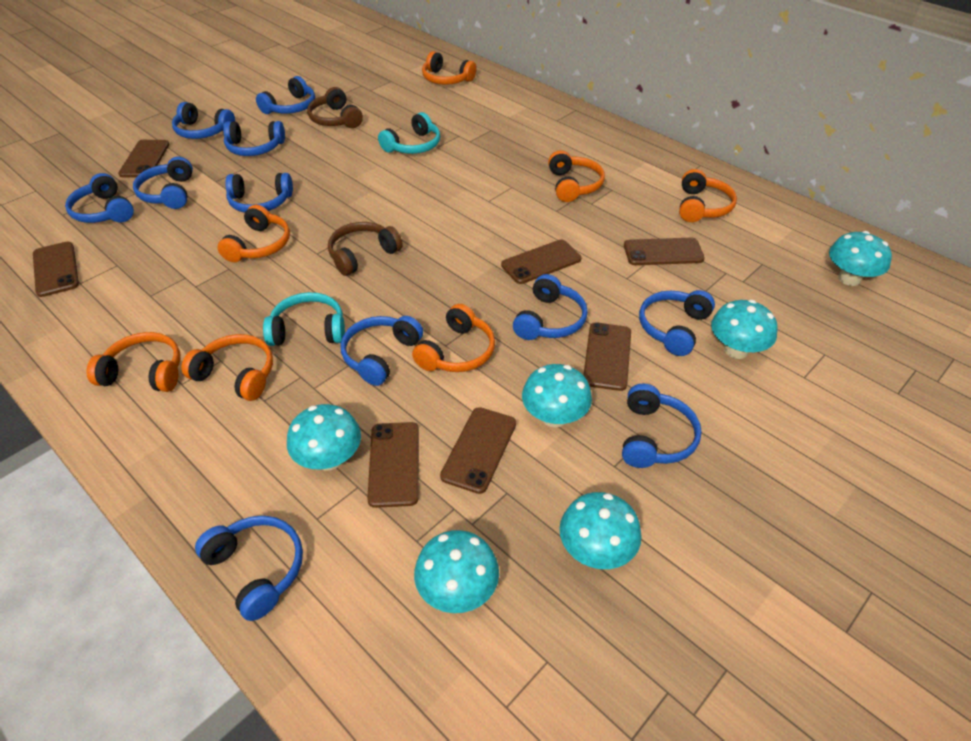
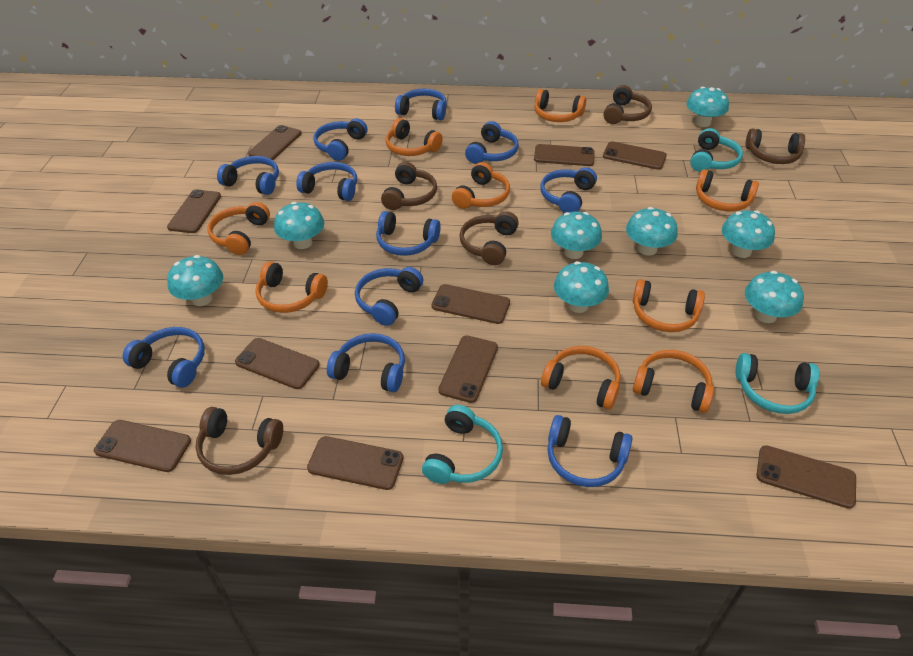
brown headphones: [307,87,363,128] [328,222,403,276] = 2 -> [195,407,283,475] [381,162,437,210] [459,211,519,265] [603,85,652,124] [746,128,805,164] = 5
brown phone: [33,241,79,297] [118,140,169,178] [367,422,419,508] [440,407,516,494] [501,239,581,284] [583,323,631,391] [624,238,705,265] = 7 -> [94,420,191,472] [167,189,221,233] [235,338,320,389] [248,125,301,160] [307,436,403,490] [432,284,510,324] [438,335,498,403] [534,144,595,166] [603,142,667,170] [757,445,856,509] = 10
orange headphones: [86,332,180,392] [181,334,273,401] [217,205,290,262] [412,304,495,372] [422,51,476,85] [548,150,605,202] [679,169,737,222] = 7 -> [207,202,270,255] [255,261,328,313] [386,118,443,156] [452,162,510,209] [534,89,586,122] [541,346,621,410] [633,279,705,332] [633,350,714,413] [696,169,759,211] = 9
turquoise headphones: [263,292,345,346] [378,112,440,154] = 2 -> [422,405,503,484] [690,128,743,172] [735,353,819,414] = 3
turquoise mushroom: [287,404,361,471] [414,530,499,613] [522,364,592,428] [560,492,642,569] [711,300,777,359] [829,231,892,286] = 6 -> [167,255,223,306] [274,202,324,249] [551,211,602,259] [554,261,609,313] [626,207,678,256] [686,87,729,127] [722,210,775,258] [745,271,804,323] = 8

